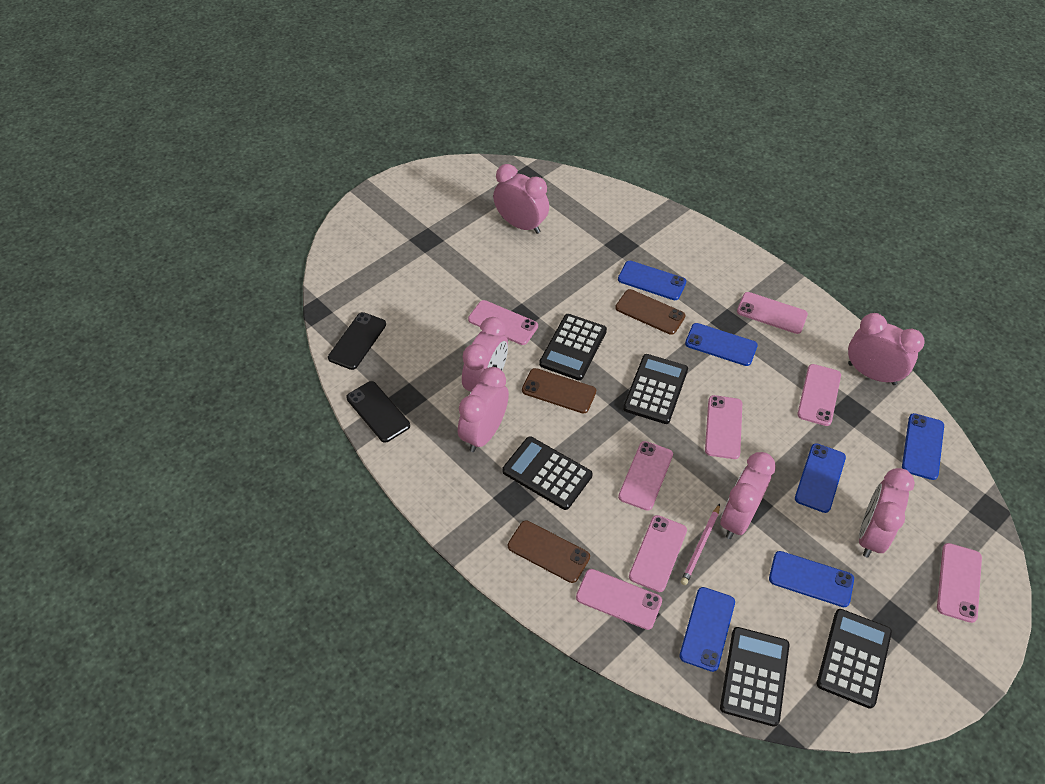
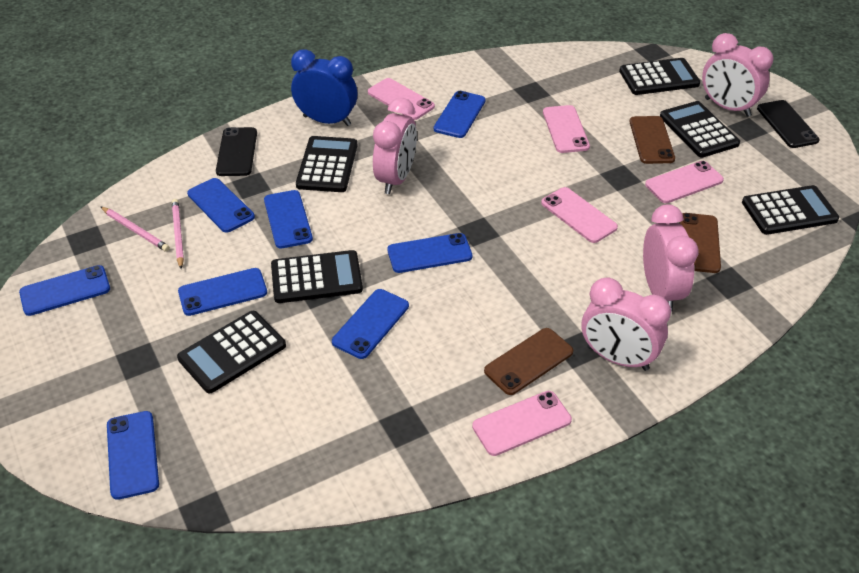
black calculator: [502,436,593,510] [539,314,607,380] [623,354,688,424] [720,627,789,727] [817,609,892,709] = 5 -> [177,311,286,393] [271,250,363,303] [296,136,358,192] [619,58,700,95] [660,101,740,157] [742,185,839,235] = 6
blue clock: none = 0 -> [291,49,357,126] = 1
blue phone: [618,261,686,300] [679,587,735,672] [685,323,758,366] [769,551,854,607] [795,443,846,513] [902,413,944,480] = 6 -> [19,265,110,316] [107,411,159,500] [178,268,267,316] [187,178,255,233] [264,190,313,249] [332,289,409,359] [387,233,472,273] [434,91,486,138] = 8
pink clock: [458,367,509,452] [462,317,508,392] [493,164,549,234] [720,452,776,539] [848,313,925,385] [859,468,915,558] = 6 -> [373,98,417,194] [582,277,671,371] [643,204,699,312] [702,33,773,117] = 4
pink pencil: [681,504,720,585] = 1 -> [100,206,170,252] [172,199,184,269] = 2
pink phone: [468,300,538,345] [576,569,662,630] [618,441,673,511] [629,515,687,592] [705,395,742,459] [737,292,808,334] [797,364,841,426] [937,543,982,623] = 8 -> [368,78,435,120] [472,391,572,456] [541,187,618,243] [543,105,590,153] [645,161,724,203] = 5

